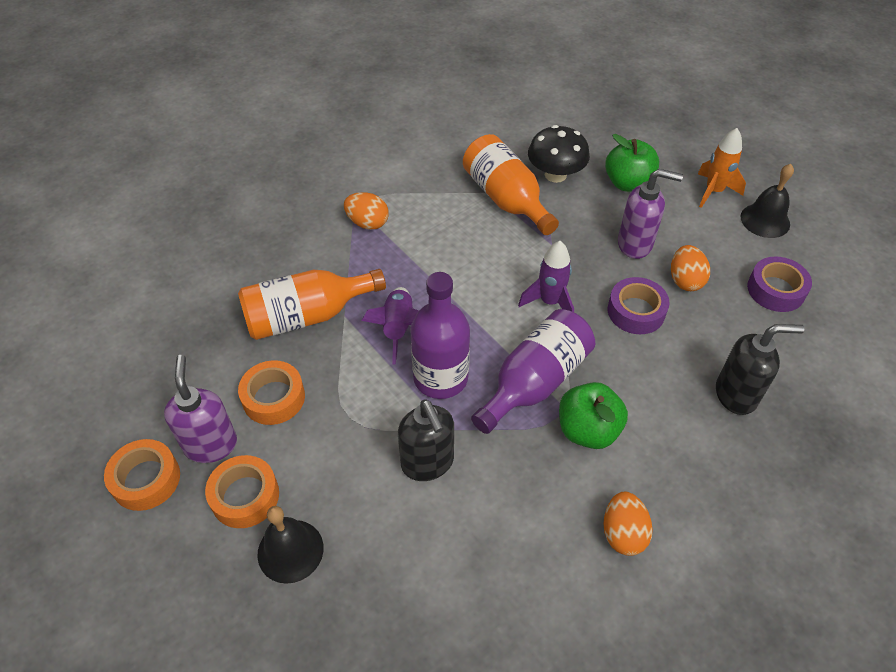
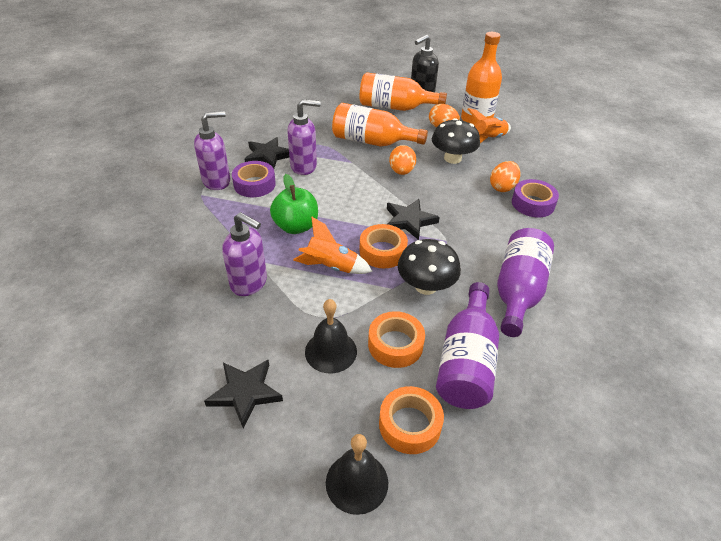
black mushroom: [528,125,590,183] = 1 -> [398,239,461,295] [432,118,480,164] = 2
black soap dispenser: [398,400,454,481] [716,324,804,415] = 2 -> [411,35,439,92] = 1
black star: none = 0 -> [204,360,283,429] [245,137,290,168] [387,199,440,240] = 3
green apple: [559,382,628,449] [605,134,659,192] = 2 -> [270,174,318,234] = 1
orange bottle: [238,269,386,340] [463,134,559,235] = 2 -> [332,103,428,147] [360,72,447,111] [461,32,502,126] = 3
orange rocket: [698,128,746,208] = 1 -> [293,217,373,274] [467,108,511,143] = 2
purple rocket: [362,287,419,365] [518,241,574,312] = 2 -> none = 0
purple soap dispenser: [164,355,237,463] [618,169,683,259] = 2 -> [194,111,230,190] [222,212,267,296] [287,99,321,175] = 3

